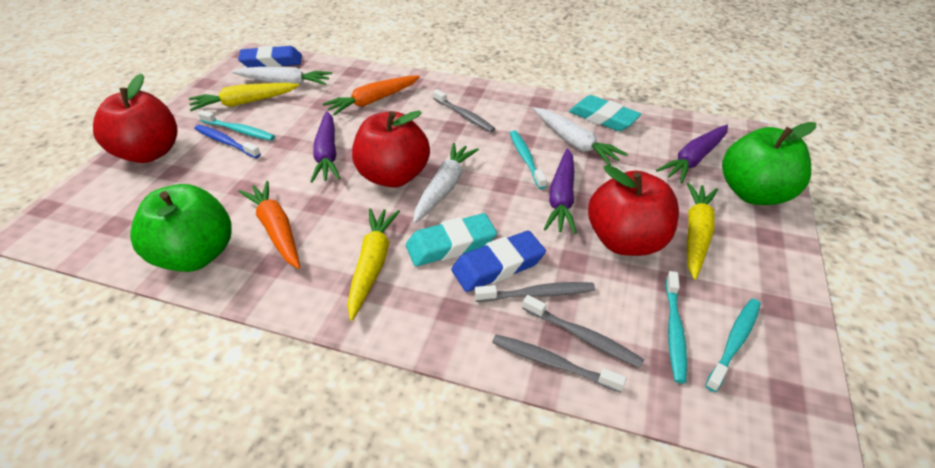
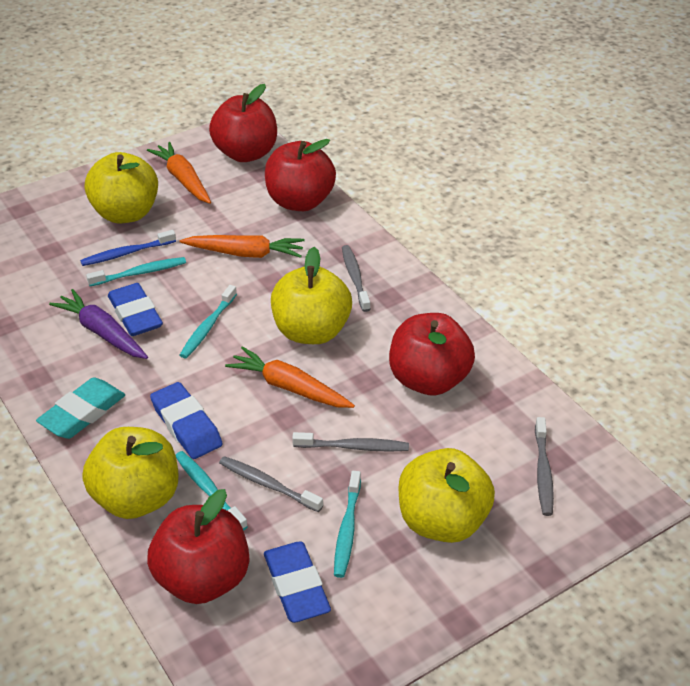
blue eraser: [238,46,302,67] [451,231,546,292] = 2 -> [108,283,163,336] [150,382,223,459] [264,542,331,623] = 3
green apple: [130,184,232,272] [722,122,816,205] = 2 -> none = 0
orange carrot: [239,181,300,269] [323,75,420,116] = 2 -> [147,142,211,204] [180,235,305,258] [225,346,355,408] = 3
purple carrot: [310,111,341,183] [544,148,577,234] [656,125,728,183] = 3 -> [49,289,148,359] = 1
red apple: [93,74,178,163] [352,111,430,188] [588,165,679,256] = 3 -> [147,489,249,604] [209,84,277,162] [265,139,336,211] [389,313,475,396] = 4
turquoise eraser: [406,213,497,266] [569,95,642,131] = 2 -> [36,377,125,439] = 1
white carrot: [232,67,332,85] [413,143,479,223] [533,108,628,166] = 3 -> none = 0
yellow apple: none = 0 -> [82,427,178,519] [85,152,158,224] [271,247,352,344] [398,448,495,543] = 4
yellow carrot: [189,83,299,111] [347,208,400,321] [687,182,718,280] = 3 -> none = 0

